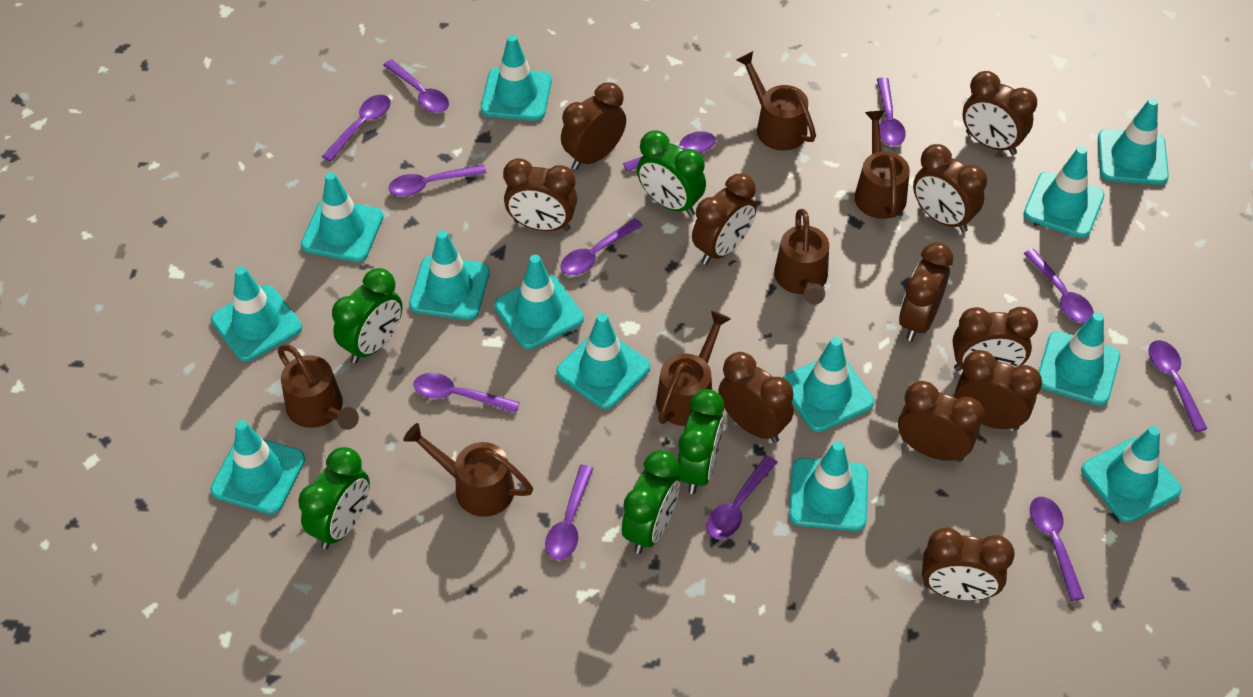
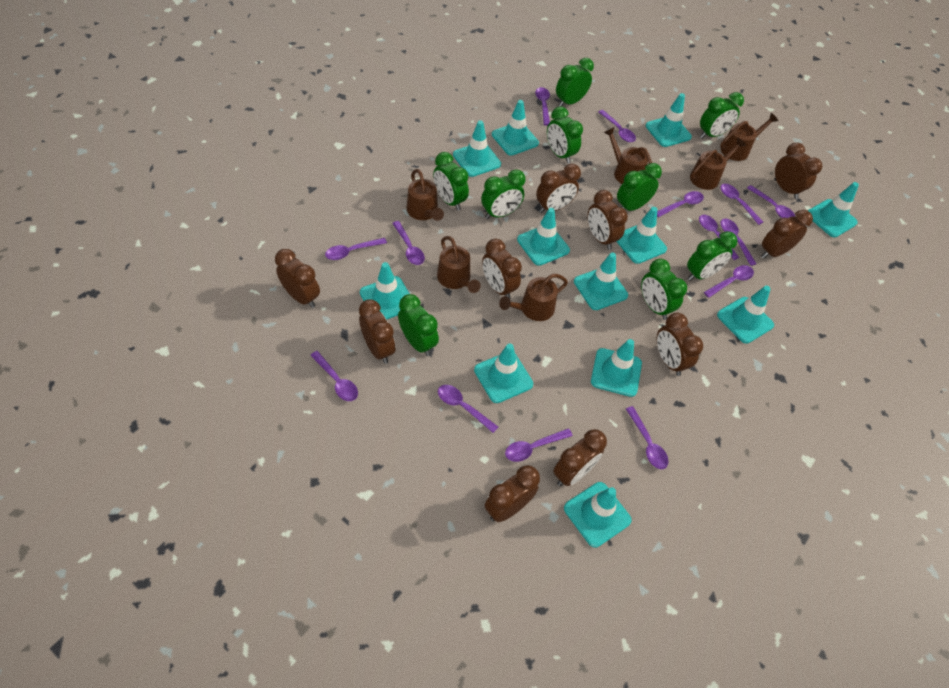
brown clock: [503,158,577,231] [561,82,626,170] [692,174,756,265] [718,352,794,443] [898,381,984,462] [899,242,953,341] [913,144,987,232] [922,528,1015,600] [952,307,1038,371] [955,350,1042,430] [962,71,1037,155] = 11 -> [275,249,320,308] [359,299,396,364] [482,239,522,299] [485,465,540,522] [536,164,581,213] [553,429,607,486] [587,190,628,250] [657,312,703,376] [761,210,813,259] [774,143,822,199] = 10
green clock: [298,447,370,549] [332,268,403,364] [622,450,680,554] [637,130,706,216] [678,389,724,494] = 5 -> [398,294,439,356] [433,152,469,211] [481,169,525,219] [547,106,583,164] [556,58,594,107] [617,163,662,211] [641,259,687,320] [687,231,738,281] [700,92,744,139] = 9
purple spoon: [322,95,391,162] [383,59,449,113] [389,164,486,196] [413,373,520,413] [545,465,594,560] [561,218,643,276] [623,131,716,172] [706,455,777,539] [877,77,906,146] [1024,249,1094,323] [1030,497,1084,601] [1148,340,1207,432] = 12 -> [310,351,358,401] [325,238,387,260] [392,221,425,265] [438,385,498,433] [505,428,573,462] [535,87,550,126] [598,110,636,142] [626,406,668,469] [657,191,704,217] [699,215,739,260] [704,265,754,298] [720,184,763,225] [720,219,756,266] [747,185,795,218] = 14
turquoise traffic cone: [210,420,305,514] [211,266,302,362] [301,172,383,262] [409,231,490,320] [481,35,552,121] [494,255,584,349] [556,313,650,409] [782,337,874,432] [789,441,868,531] [1024,146,1105,238] [1039,312,1120,406] [1081,426,1182,522] [1098,98,1169,185] = 13 -> [360,262,409,320] [453,120,501,177] [474,343,533,403] [492,100,539,156] [517,208,570,266] [564,482,632,548] [574,252,628,310] [591,339,642,397] [616,207,667,264] [646,93,692,147] [717,286,774,344] [808,182,859,237] = 12

